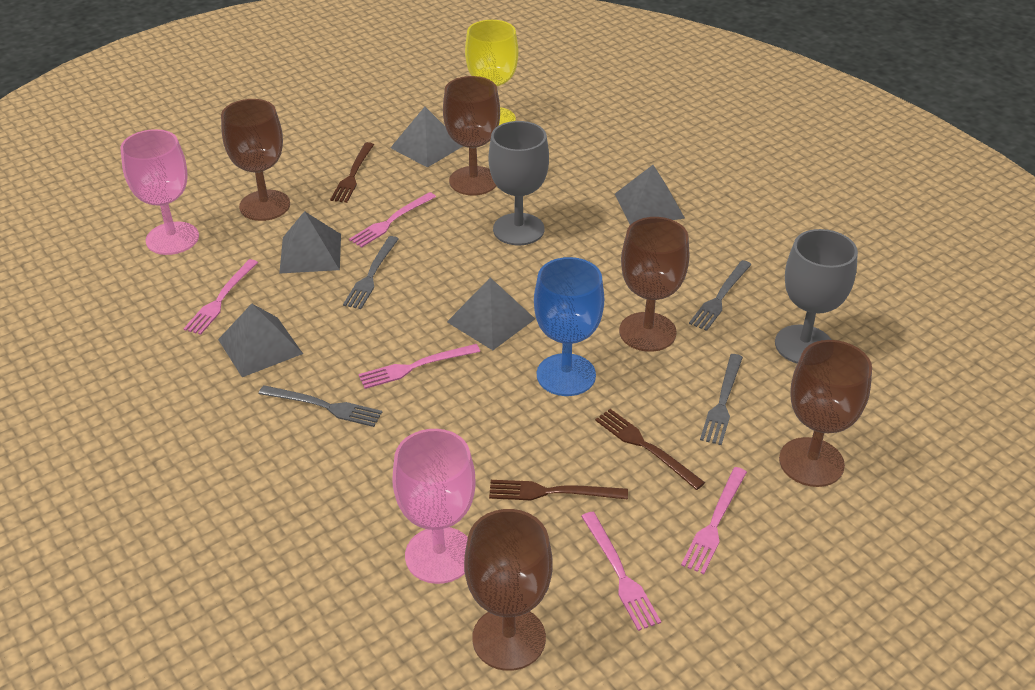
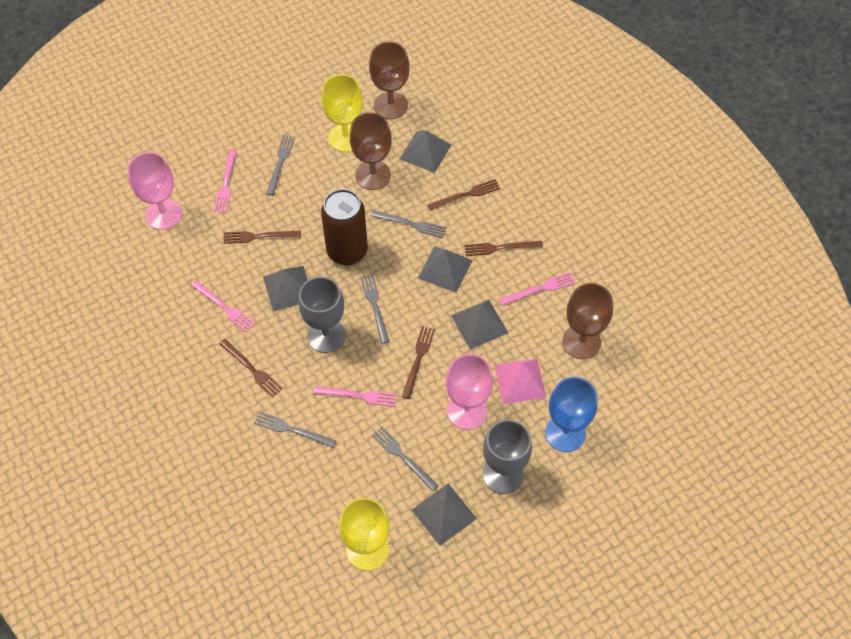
brown can: none = 0 -> [321,189,368,266] = 1
brown fork: [330,142,374,203] [489,480,628,500] [595,409,705,490] = 3 -> [219,339,283,398] [223,231,301,244] [402,326,435,399] [427,179,500,210] [464,241,543,256] = 5
brown goblet: [221,99,290,221] [443,76,500,195] [464,509,553,671] [619,217,689,352] [779,340,872,487] = 5 -> [350,112,392,190] [369,42,409,119] [562,283,613,359] = 3
grey fork: [259,385,382,427] [343,236,399,309] [689,260,752,331] [700,354,743,445] = 4 -> [254,411,336,448] [266,135,295,196] [360,274,390,344] [371,210,447,238] [372,426,438,491] = 5
pink fork: [183,259,258,335] [349,192,436,248] [358,344,480,389] [581,512,661,631] [681,467,747,574] = 5 -> [191,280,256,332] [214,150,237,213] [313,386,397,407] [499,272,575,305] = 4
pink pyramid: none = 0 -> [494,359,547,404] = 1
yellow goblet: [465,20,519,125] = 1 -> [322,74,363,152] [339,498,390,571] = 2

